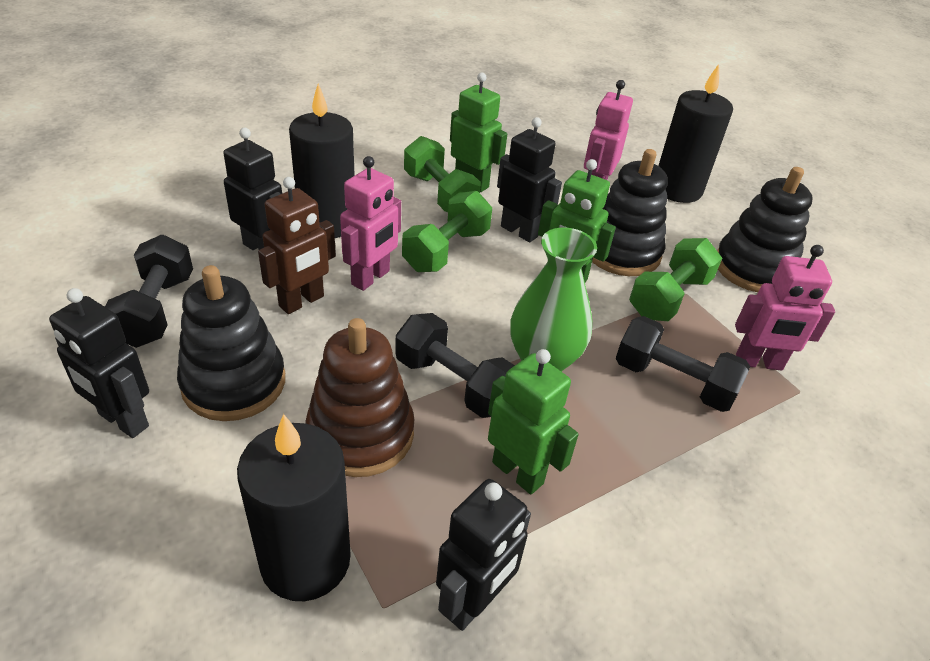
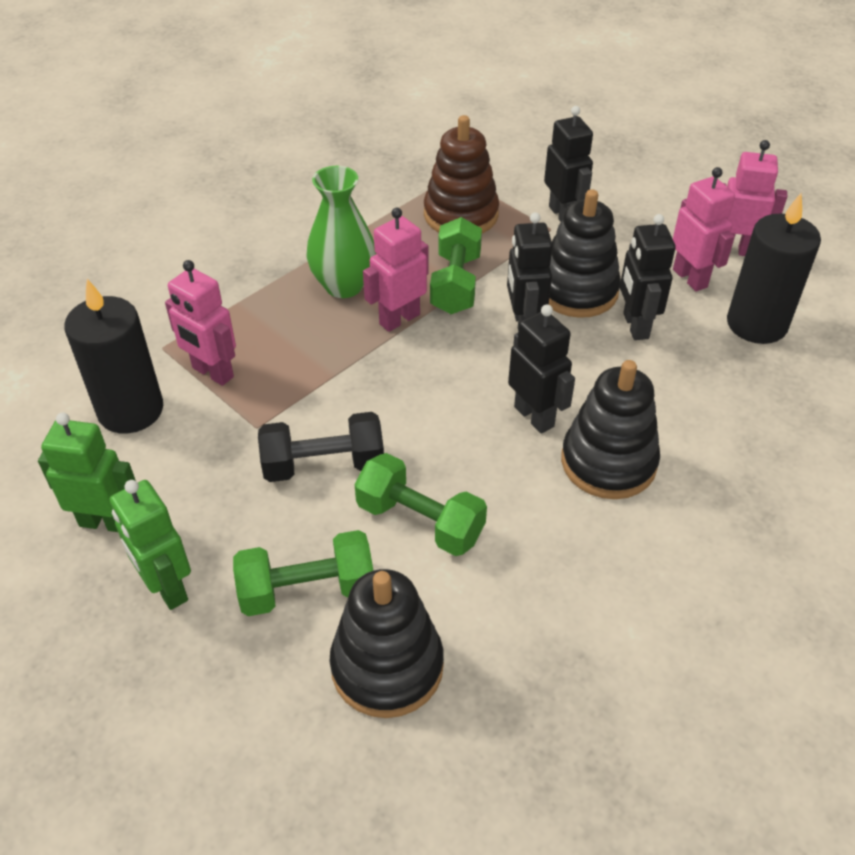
black candle: [237,414,351,601] [289,83,355,238] [658,64,733,203] = 3 -> [64,279,163,434] [727,193,821,344] = 2
black dumbbell: [105,235,193,348] [395,313,515,418] [616,316,750,412] = 3 -> [258,412,384,482] = 1
brown robot: [258,177,336,314] = 1 -> none = 0
green robot: [450,72,507,192] [488,349,579,495] [538,159,616,282] = 3 -> [38,412,136,532] [110,480,191,610] = 2
pink robot: [340,156,401,291] [584,80,633,180] [735,245,835,370] = 3 -> [165,260,236,386] [363,208,428,332] [673,167,735,291] [723,140,788,256] = 4

